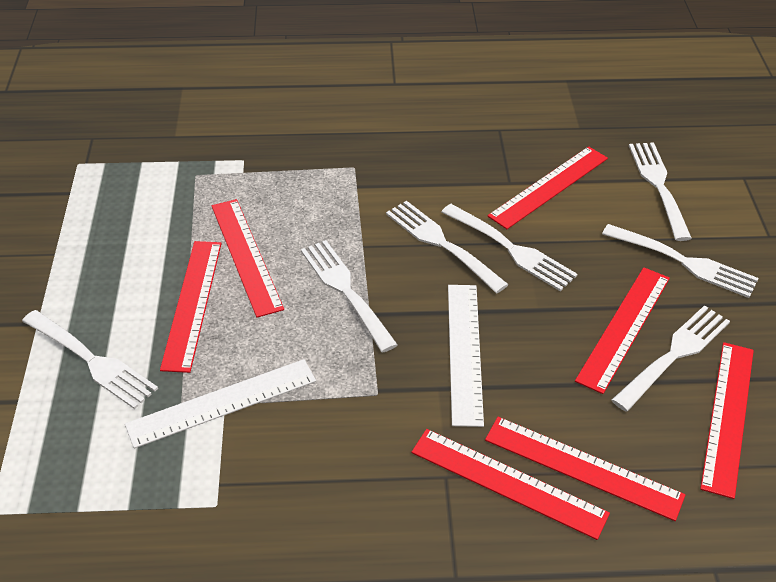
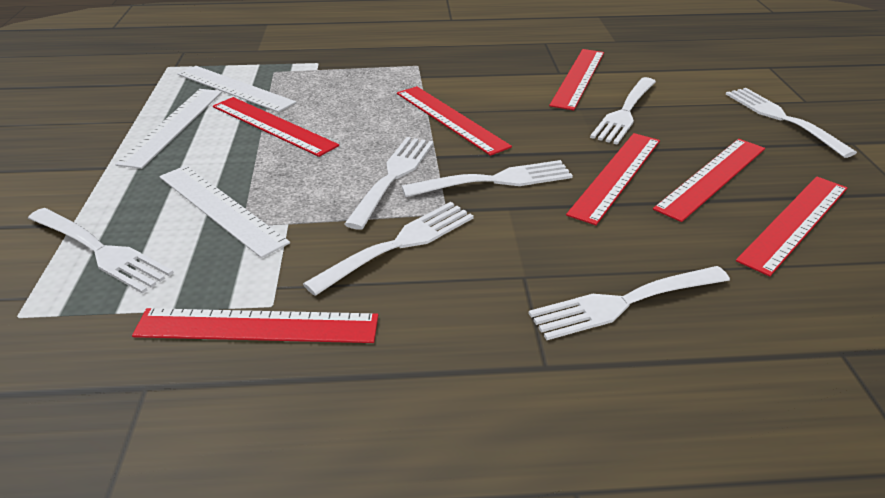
white ruler: [125,359,316,449] [448,285,484,427] = 2 -> [115,89,222,169] [159,165,290,258] [177,66,297,112] = 3

